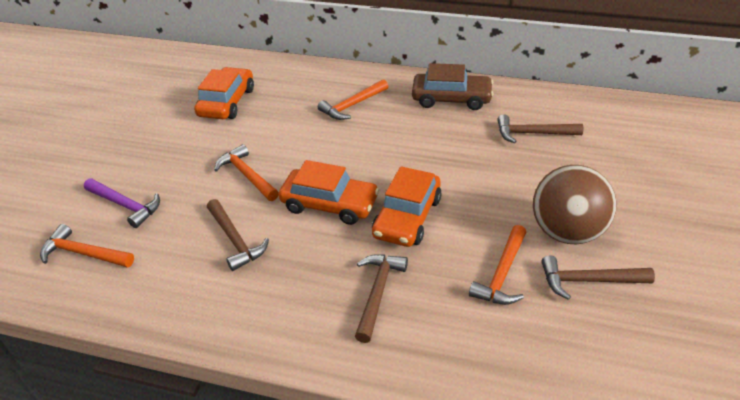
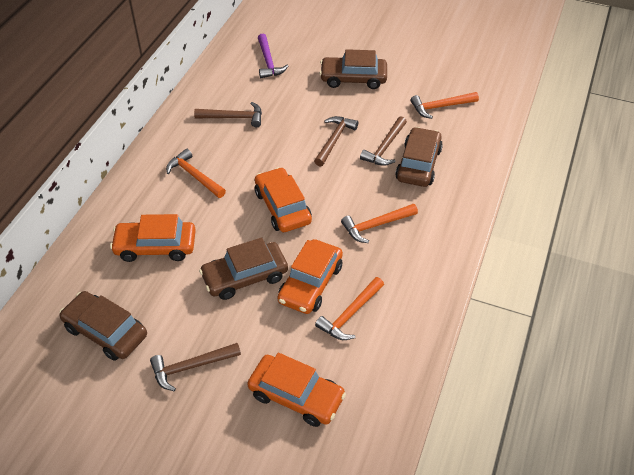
brown ball: [533,165,617,244] = 1 -> none = 0
brown car: [412,63,494,110] = 1 -> [59,291,147,361] [199,237,288,300] [320,49,387,89] [395,127,443,187] = 4
orange car: [194,67,254,119] [279,160,379,225] [372,166,441,247] = 3 -> [110,214,196,262] [247,353,346,427] [255,167,312,232] [277,239,343,314] = 4

